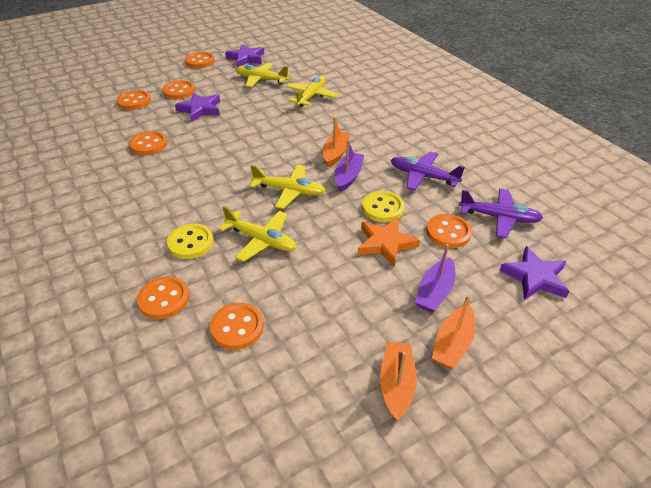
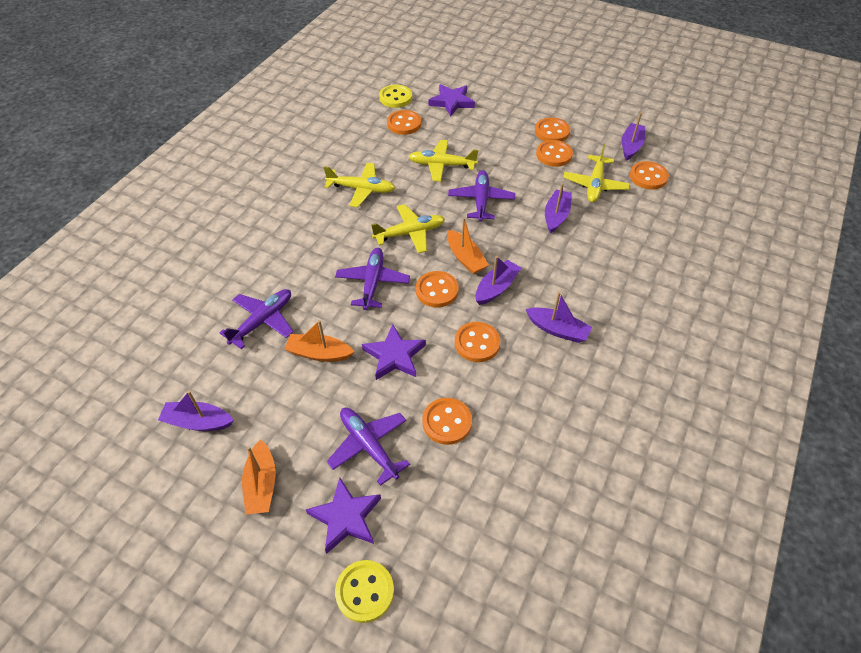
orange star: [358,217,420,267] = 1 -> none = 0
purple boat: [335,139,364,192] [415,244,455,313] = 2 -> [158,391,234,431] [476,256,522,305] [526,292,592,343] [545,183,572,233] [622,112,645,161] = 5
purple plane: [391,152,465,191] [459,189,543,238] = 2 -> [219,289,293,349] [327,407,410,486] [335,248,410,310] [448,170,515,222] = 4

